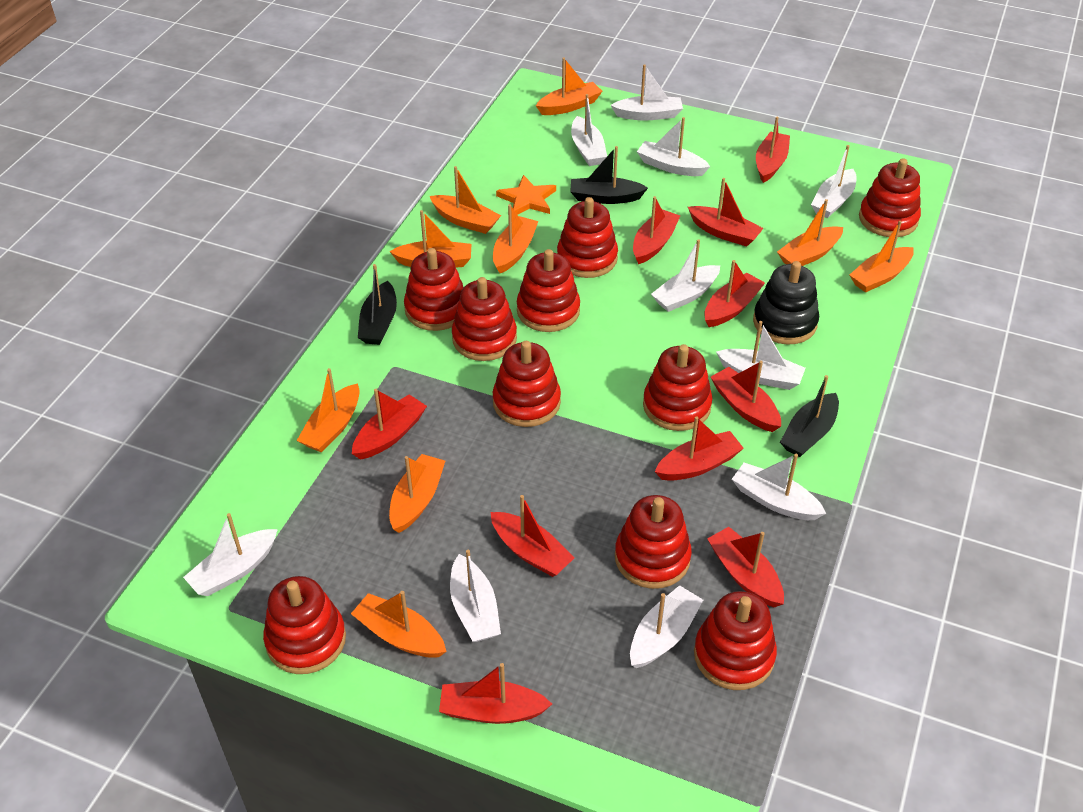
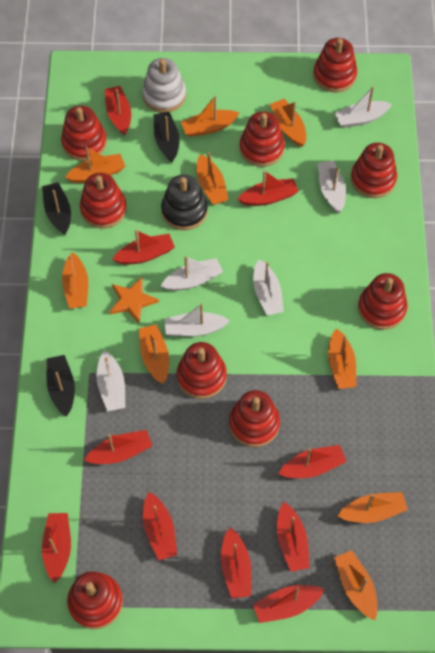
red stacking toy: [263,576,346,674] [404,248,464,331] [452,277,517,361] [493,341,561,427] [517,249,580,332] [557,197,618,278] [615,495,692,589] [643,344,712,431] [694,591,777,690] [859,158,921,237] = 10 -> [61,106,107,161] [67,572,123,629] [80,173,127,229] [177,342,227,399] [229,390,280,447] [240,111,285,167] [313,38,357,92] [351,143,397,198] [358,273,408,330] = 9
white boat: [183,513,278,596] [450,549,501,642] [571,94,607,166] [611,64,683,120] [630,585,703,668] [637,117,711,176] [651,239,720,312] [716,321,806,390] [732,454,826,520] [811,145,857,218] = 10 -> [96,350,125,412] [161,256,223,291] [165,303,230,336] [253,259,284,315] [318,160,346,213] [335,86,392,128] = 6
white stacking toy: none = 0 -> [142,58,186,113] = 1

